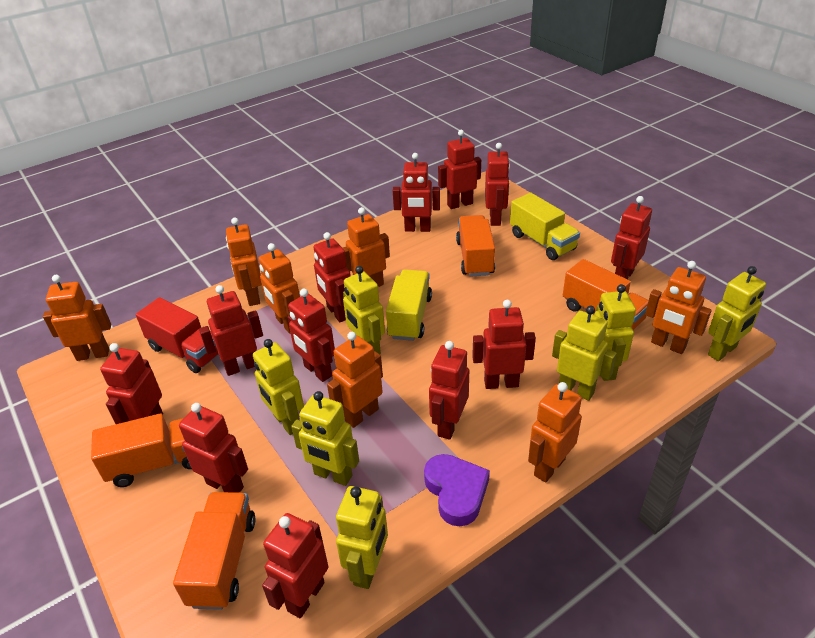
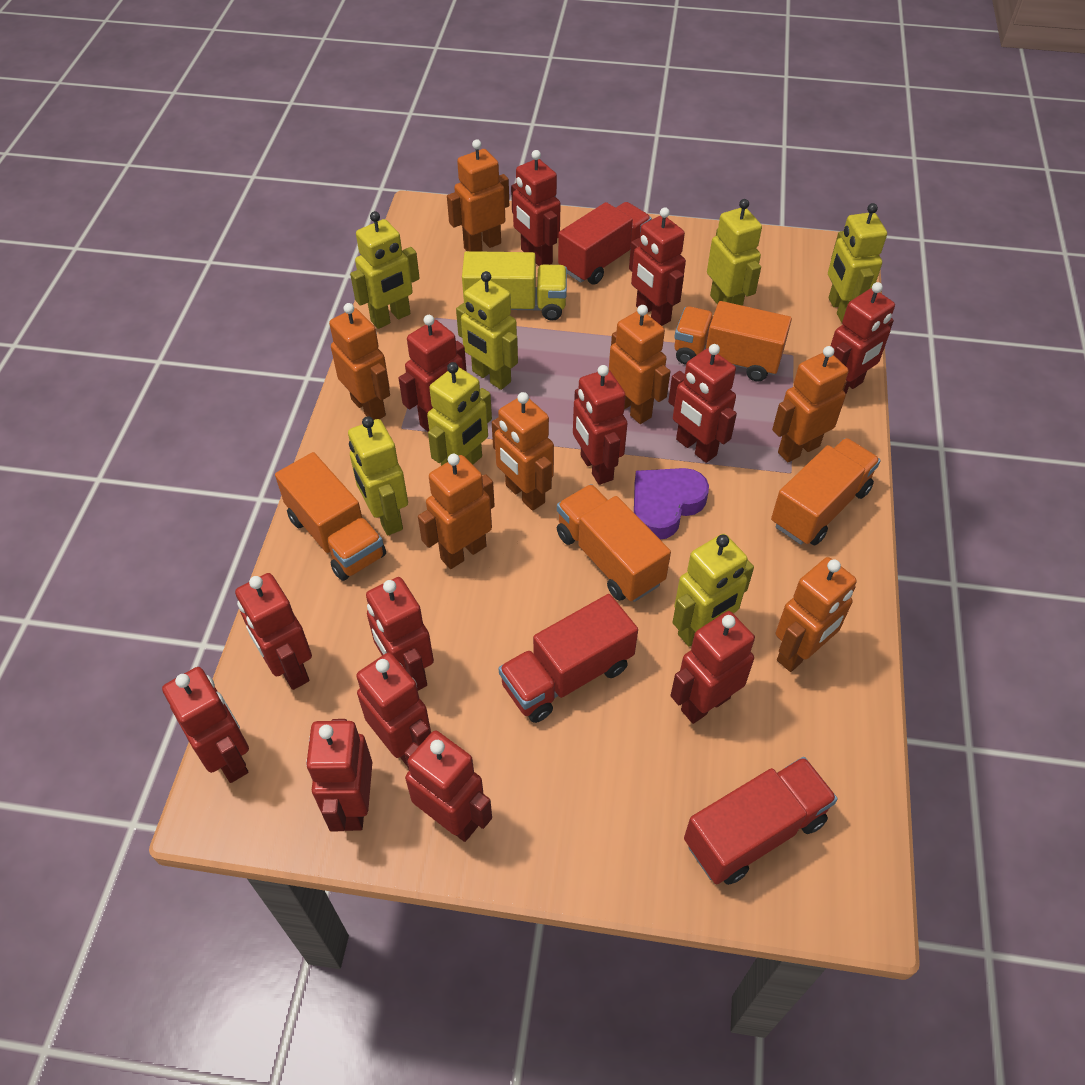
red robot: [100,343,163,424] [179,403,248,493] [199,285,263,376] [262,513,328,618] [288,289,335,382] [313,232,351,322] [393,153,440,232] [429,341,469,440] [438,130,481,209] [472,300,536,389] [485,143,510,226] [611,196,652,280] = 12 -> [162,667,249,783] [235,573,312,690] [306,719,372,831] [356,653,431,767] [366,577,434,691] [399,315,467,432] [404,731,492,842] [511,150,561,266] [573,365,627,485] [629,207,686,326] [668,344,737,463] [671,611,755,724] [831,282,895,394] = 13
red truck: [136,297,219,373] = 1 -> [498,594,638,723] [558,202,652,285] [684,757,838,885] = 3
yellow truck: [386,270,432,341] [510,193,580,260] = 2 -> [462,251,567,321] = 1

